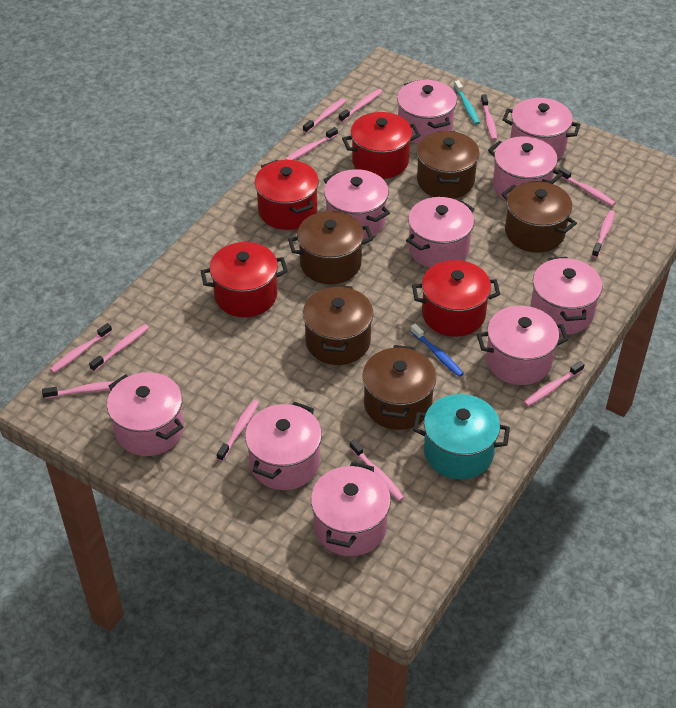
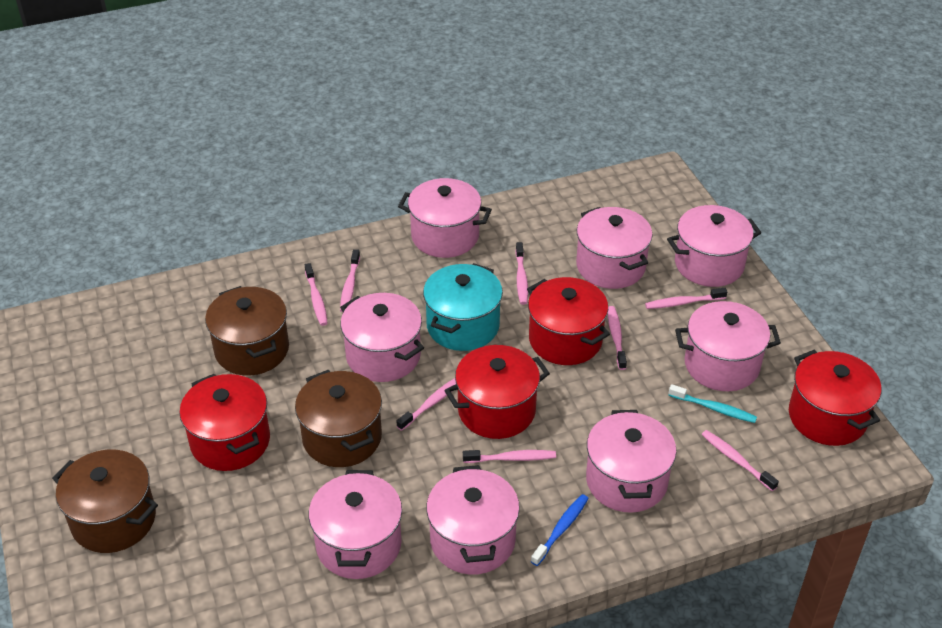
brown pot: [288,211,373,284] [303,285,373,365] [362,345,436,430] [417,131,480,199] [502,181,577,253] = 5 -> [52,450,158,553] [205,286,289,376] [295,370,382,467] = 3
pink pot: [107,372,184,456] [245,401,322,490] [311,462,391,556] [324,169,390,239] [397,80,457,144] [406,197,474,268] [477,306,568,385] [488,136,563,201] [502,98,581,160] [530,257,602,335] = 10 -> [309,470,402,579] [340,293,424,382] [398,178,492,258] [426,465,520,575] [576,207,653,289] [586,410,676,513] [667,205,761,287] [675,301,781,391] = 8
pink toothbrush: [42,381,115,399] [50,323,112,373] [89,324,149,372] [217,400,259,461] [285,127,338,160] [303,98,346,133] [338,89,383,122] [349,439,404,501] [481,94,497,141] [524,361,585,406] [559,167,616,206] [592,210,615,258] = 12 -> [305,263,328,326] [340,249,360,312] [396,378,456,431] [463,450,556,463] [515,242,528,305] [608,306,627,370] [645,288,727,309] [702,430,779,491] = 8

